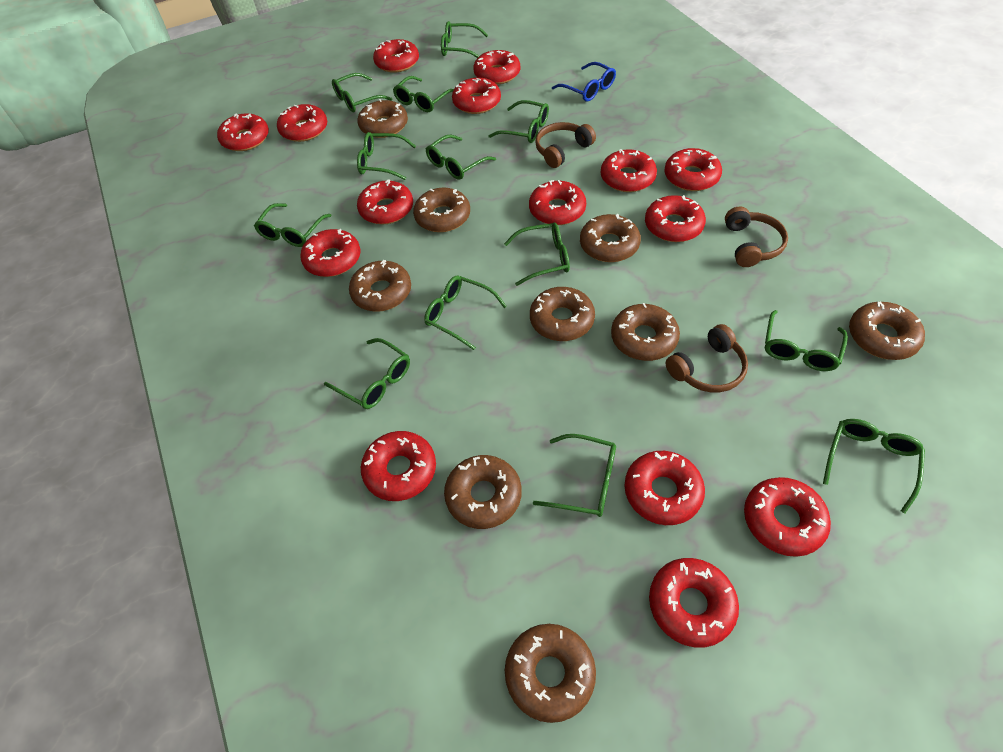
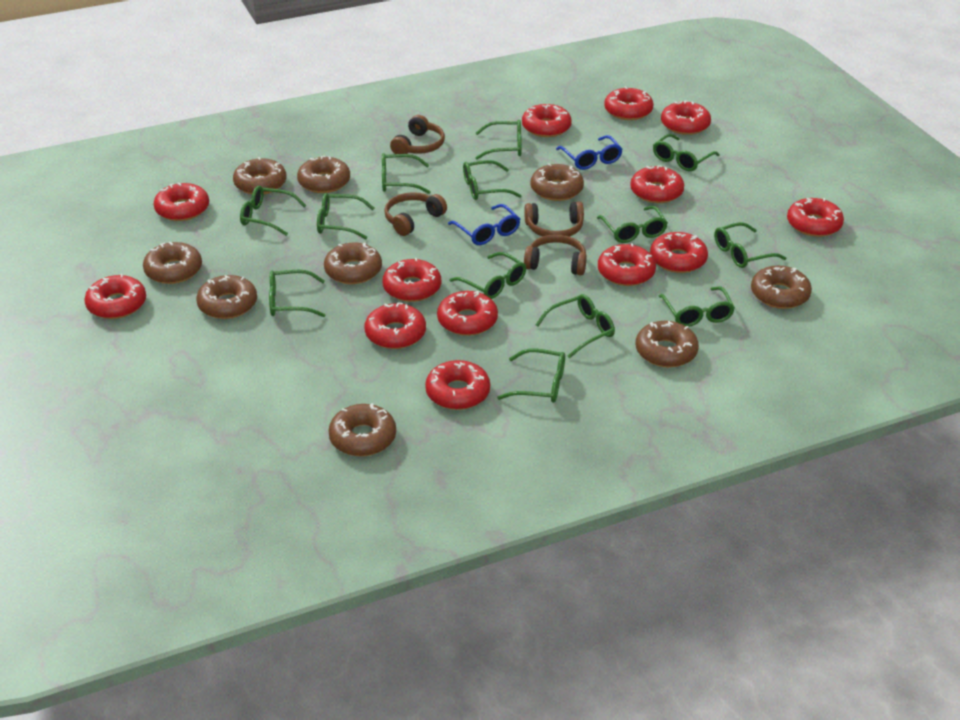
blue glasses: [552,62,616,102] = 1 -> [448,204,520,245] [556,135,623,170] = 2
brown headphones: [535,122,596,168] [665,324,748,392] [725,206,788,267] = 3 -> [384,192,447,236] [390,115,445,154] [524,202,584,237] [524,235,587,275] = 4
red donut: [217,113,269,151] [277,104,327,142] [300,229,360,277] [357,180,413,224] [361,431,436,501] [373,39,419,73] [452,78,501,114] [473,50,520,84] [529,180,586,225] [601,149,657,192] [624,451,705,525] [645,195,706,242] [649,558,739,648] [664,148,722,191] [744,477,831,557] = 15 -> [84,274,146,319] [154,183,209,221] [365,303,426,349] [382,258,441,302] [425,360,490,410] [437,291,498,336] [522,104,572,137] [598,243,656,286] [604,86,653,120] [630,165,684,203] [650,232,708,273] [661,101,711,135] [787,198,844,237] = 13

